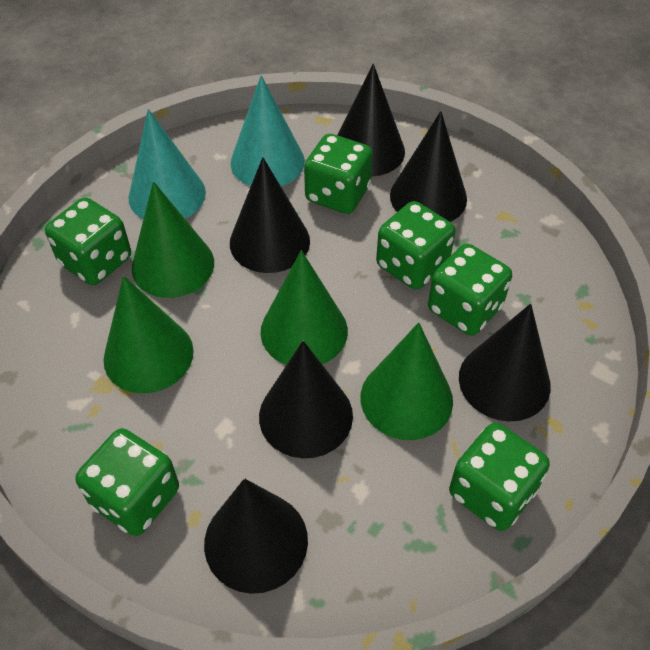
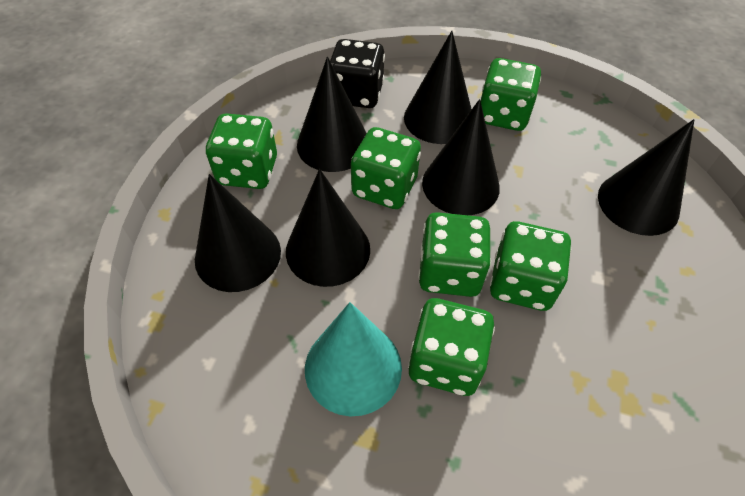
black dice: none = 0 -> [330,39,385,108] = 1
green cone: [104,276,194,393] [132,181,214,298] [260,250,348,365] [361,322,453,440] = 4 -> none = 0
turquoise cone: [128,109,206,219] [231,75,305,186] = 2 -> [305,302,402,416] = 1

